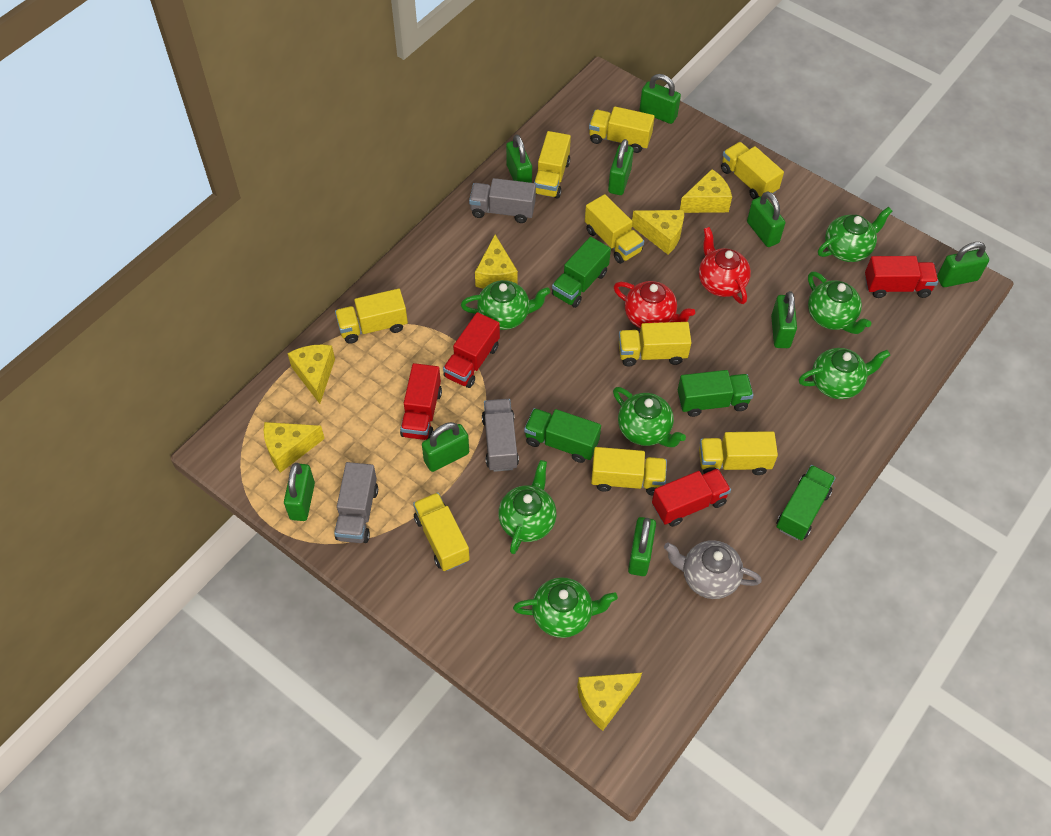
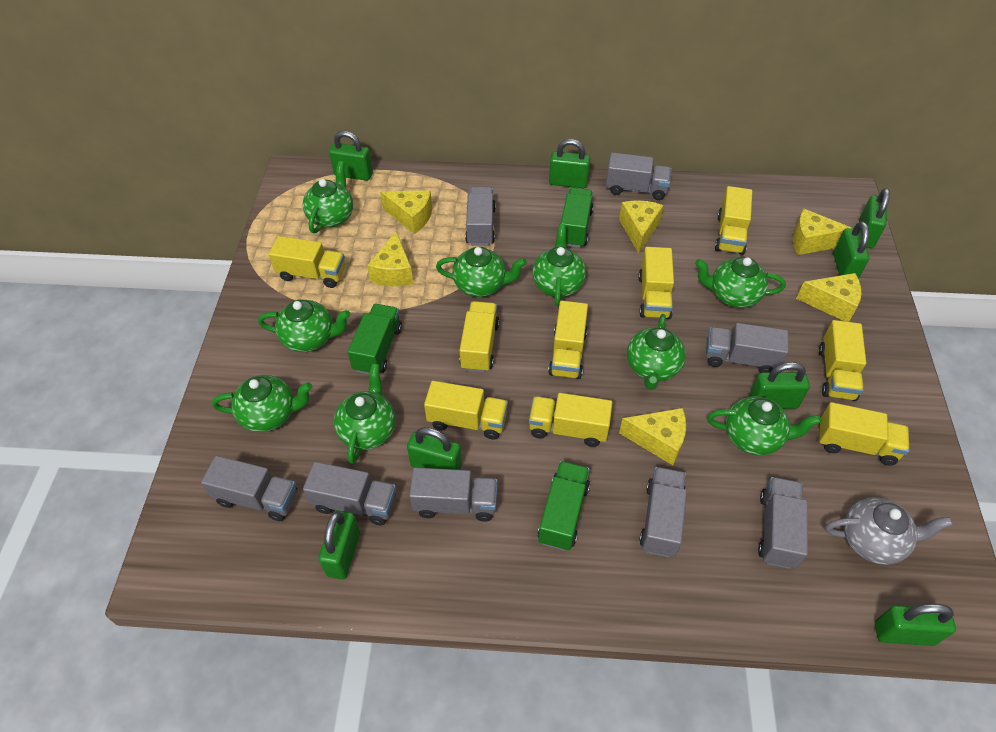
green padlock: [284,463,315,521] [422,422,469,472] [506,134,532,183] [608,139,634,195] [628,517,656,576] [639,74,681,124] [747,191,785,247] [771,291,797,348] [937,242,989,287] = 9 -> [318,510,360,579] [329,131,373,181] [407,427,462,470] [549,139,590,188] [749,362,810,409] [833,221,869,279] [859,188,890,248] [875,604,956,646] = 8
green teapot: [461,280,550,330] [498,460,556,554] [513,577,618,638] [613,387,686,447] [799,348,890,399] [808,271,871,334] [818,207,892,262] = 7 -> [212,375,312,432] [258,300,350,352] [303,161,353,233] [334,364,396,464] [436,247,527,297] [532,224,586,306] [627,314,686,390] [695,257,786,308] [707,396,821,455] = 9
green truck: [524,408,601,463] [552,237,611,308] [678,370,753,417] [776,465,836,541] = 4 -> [348,304,402,374] [538,461,590,551] [561,187,594,248] = 3
grey truck: [334,462,378,543] [469,178,536,223] [482,399,519,472] = 3 -> [201,456,297,521] [303,462,396,525] [409,467,498,522] [465,187,496,246] [606,152,672,200] [639,467,687,557] [706,323,789,373] [758,477,808,569] = 8
red teapot: [613,281,695,328] [699,227,751,304] = 2 -> none = 0
red truck: [400,363,442,440] [443,312,500,388] [652,468,731,527] [865,256,938,298] = 4 -> none = 0

